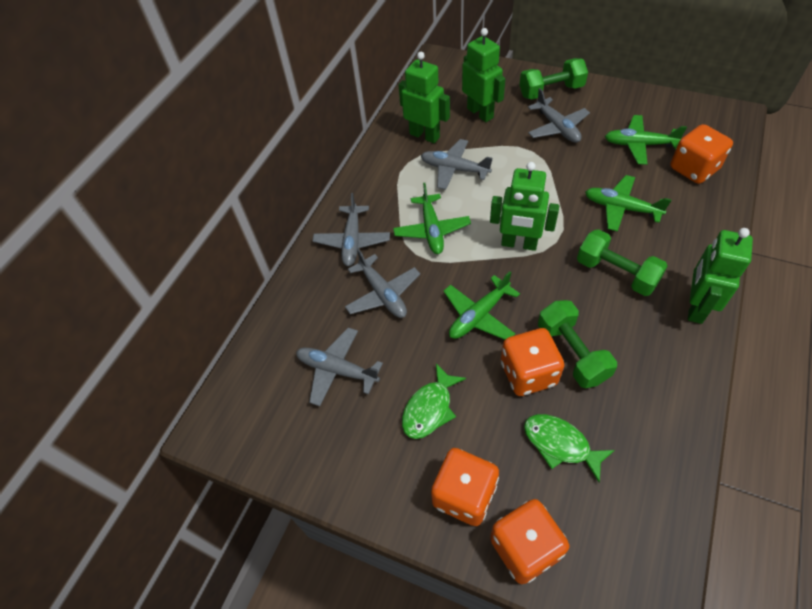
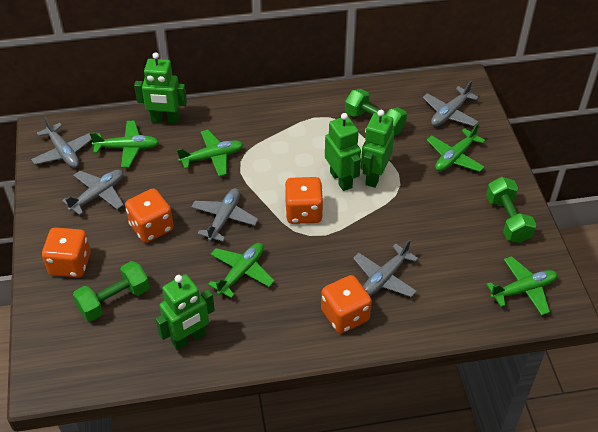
green fish: [402,363,466,439] [524,414,615,483] = 2 -> none = 0
green plane: [393,183,471,254] [443,271,520,340] [585,175,671,232] [605,115,687,165] = 4 -> [90,121,159,168] [177,130,243,176] [208,243,274,298] [427,123,485,172] [486,256,557,315] = 5

